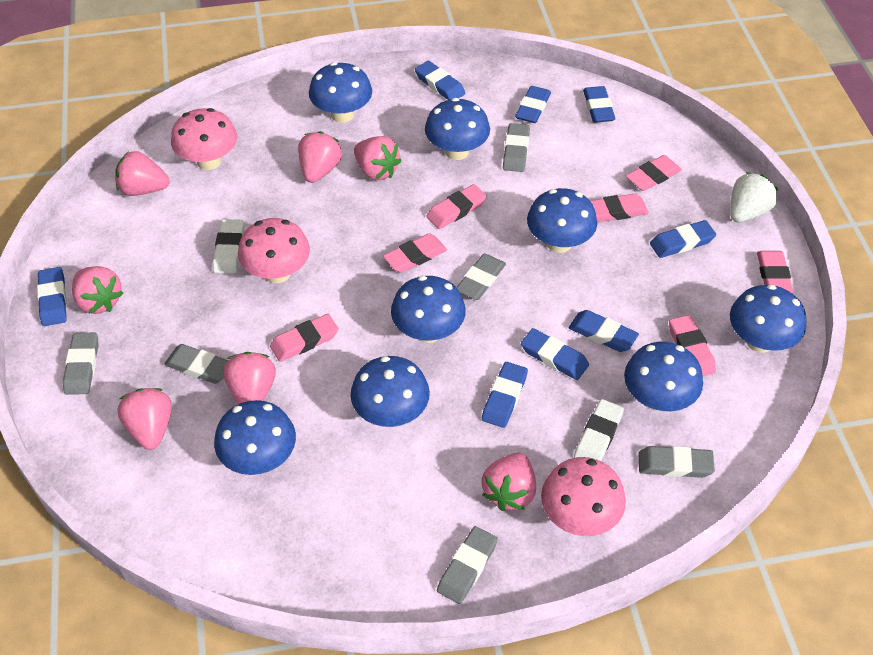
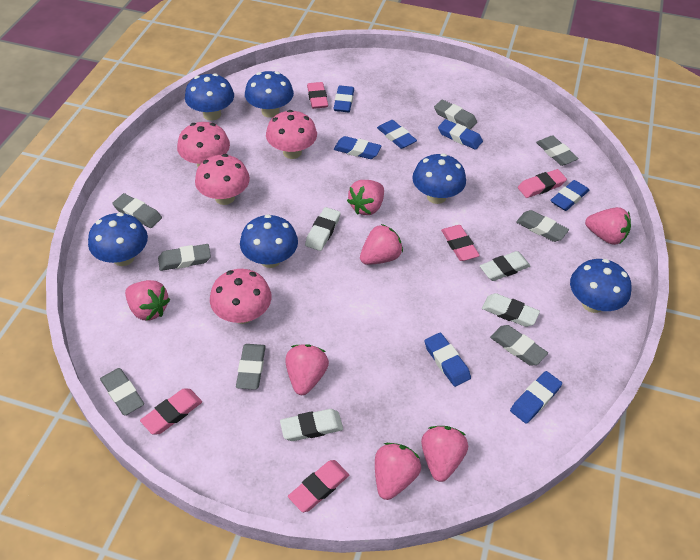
blue eraser: [37,267,67,326] [415,61,465,100] [482,362,528,428] [515,86,551,123] [521,328,589,380] [569,310,639,352] [583,86,616,123] [650,220,716,258] = 8 -> [333,86,354,112] [334,136,381,159] [377,120,417,149] [424,333,471,387] [438,119,483,150] [510,371,562,424] [550,180,589,211] = 7
blue mushroom: [214,400,296,475] [309,62,372,123] [350,356,430,427] [391,276,466,343] [425,98,490,160] [527,188,597,253] [624,342,703,411] [730,284,806,353] = 8 -> [88,213,148,266] [185,73,234,121] [240,214,298,268] [245,71,294,118] [412,154,466,204] [570,259,632,313] = 6
grey eraser: [63,333,99,395] [164,344,228,384] [437,526,498,604] [456,254,506,300] [503,123,530,172] [639,446,715,478] = 6 -> [100,368,144,415] [112,193,162,228] [158,244,211,271] [236,344,266,390] [434,100,477,129] [490,325,548,366] [516,210,569,242] [536,135,579,166] = 8
pink eraser: [270,314,339,362] [383,233,447,273] [426,184,487,229] [590,193,649,222] [626,155,682,191] [669,315,716,376] [757,251,794,294] = 7 -> [140,388,202,435] [288,460,349,512] [307,82,328,109] [441,225,480,261] [518,169,567,198] = 5
pink mushroom: [171,108,237,170] [238,218,310,283] [541,457,626,536] = 3 -> [177,122,230,167] [195,154,250,205] [210,269,272,324] [266,110,317,159] = 4
white eraser: [213,219,244,273] [574,399,624,461] = 2 -> [280,409,343,441] [305,207,341,251] [480,251,530,281] [482,293,540,327] = 4
white strawberry: [730,172,778,223] = 1 -> none = 0

